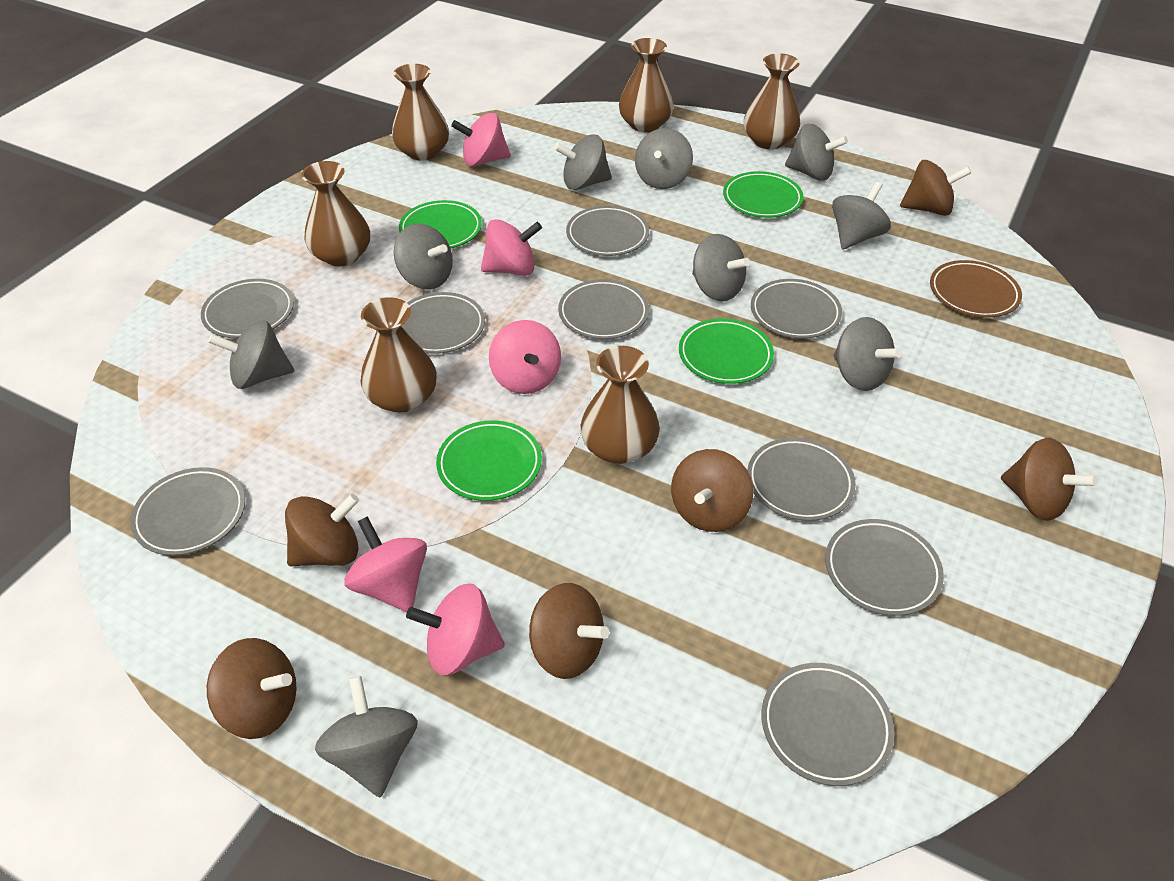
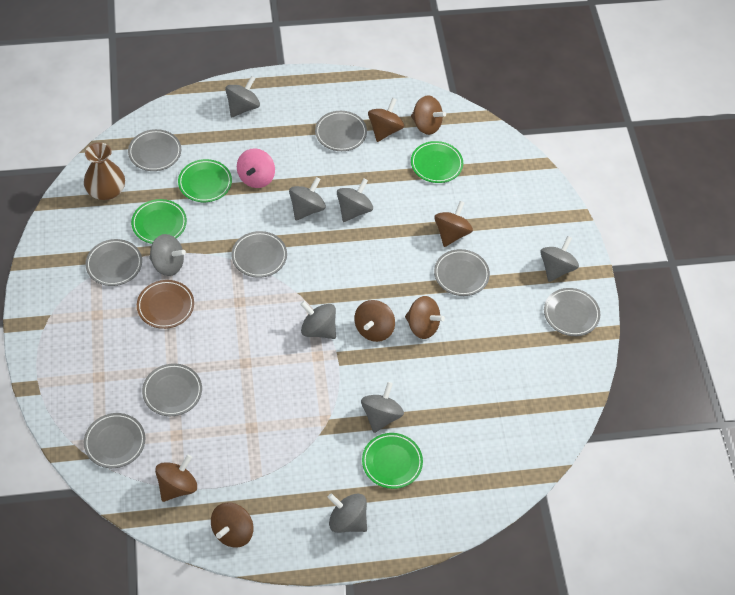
brown spinning top: [207,638,297,739] [285,494,359,566] [529,583,609,679] [671,449,753,532] [900,160,971,216] [1001,438,1098,521] = 6 -> [155,455,197,502] [211,503,254,547] [354,300,395,342] [368,98,404,142] [405,296,445,339] [411,95,446,135] [434,201,473,247] = 7
brown vase: [301,161,370,266] [361,297,437,413] [392,64,449,161] [580,346,660,464] [619,38,674,132] [744,53,800,149] = 6 -> [84,142,125,200] = 1
grey plate: [130,467,245,556] [201,279,294,339] [402,292,485,354] [558,279,649,339] [566,206,649,256] [747,438,856,521] [751,279,842,339] [761,663,894,786] [825,519,944,616] = 9 -> [84,413,145,468] [85,239,142,286] [128,129,181,171] [142,363,202,416] [231,231,287,278] [315,111,367,151] [434,249,490,296] [544,288,600,336] = 8
grey spinning top: [208,320,294,389] [315,675,418,797] [394,224,453,289] [554,135,612,190] [635,128,693,189] [692,234,750,301] [785,124,848,181] [832,181,891,250] [833,317,902,391] = 9 -> [149,234,186,276] [225,76,260,117] [289,177,326,221] [300,301,336,339] [328,493,367,533] [337,178,373,222] [361,382,404,433] [540,236,579,282] = 8
pink spinning top: [344,516,427,613] [406,584,505,676] [451,113,511,167] [481,219,542,276] [489,320,561,394] = 5 -> [237,148,275,188] = 1

